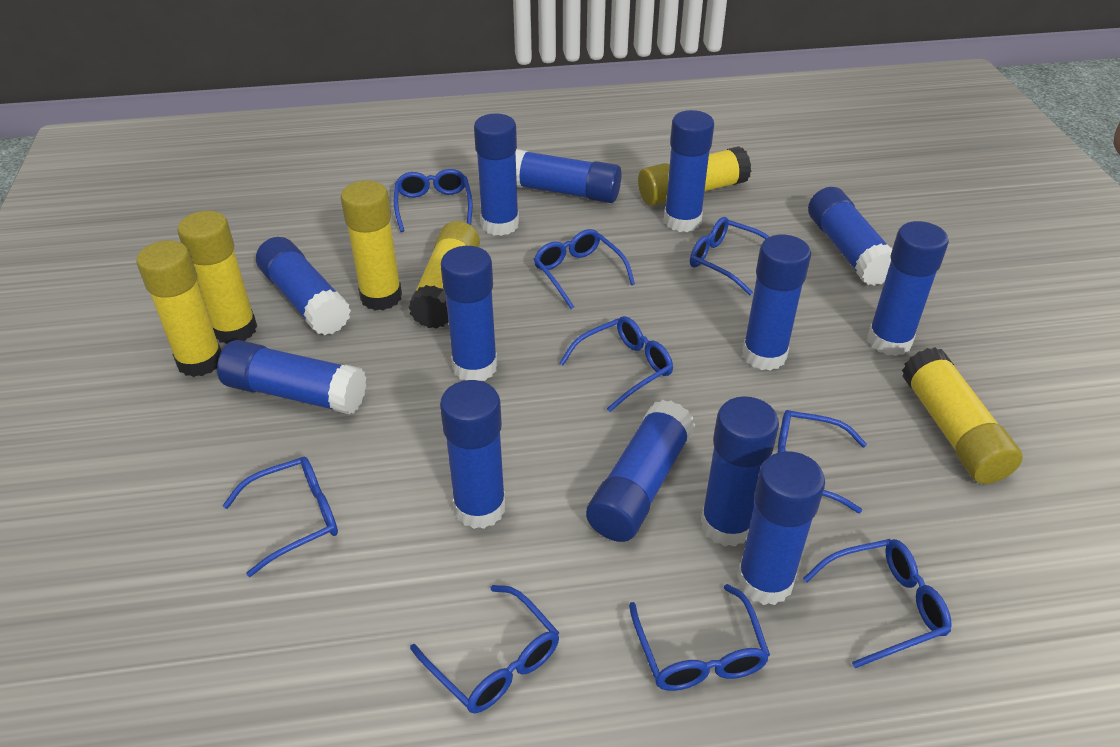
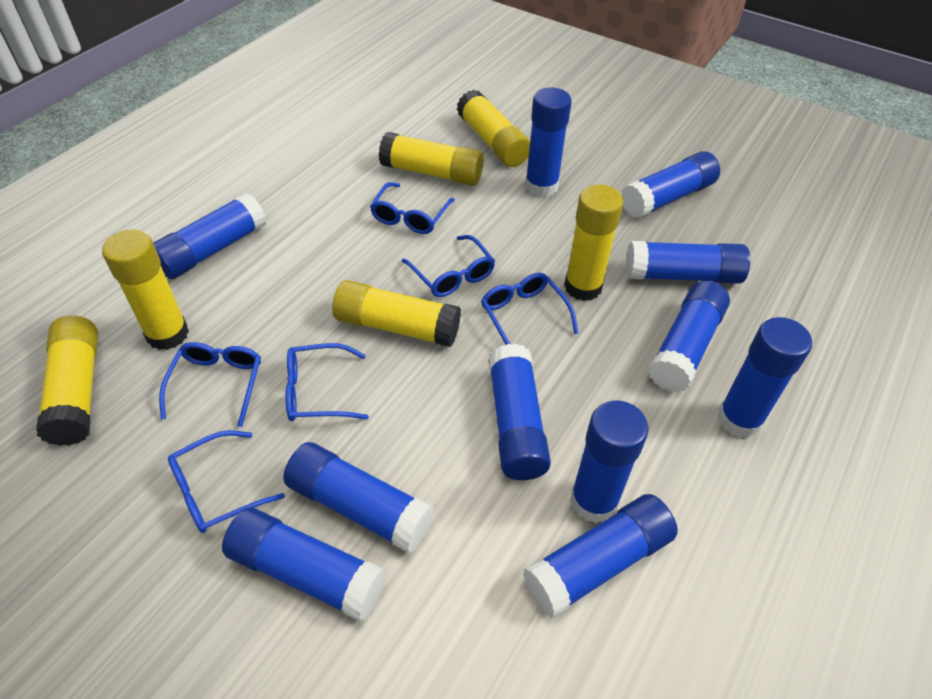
blue glasses: [222,457,338,577] [394,169,472,232] [410,585,559,713] [534,229,635,309] [560,316,673,412] [629,584,770,691] [690,217,769,295] [777,410,867,513] [803,539,952,668] = 9 -> [159,342,261,427] [168,430,285,533] [285,343,369,421] [370,182,455,234] [402,235,495,297] [481,273,579,345] = 6
blue glue stick: [217,340,366,414] [256,237,351,335] [440,380,506,529] [441,246,498,381] [474,113,519,236] [515,149,621,203] [586,400,695,542] [664,110,714,232] [701,396,779,547] [737,451,825,605] [742,235,811,371] [808,187,892,286] [867,221,949,356] = 13 -> [153,193,266,279] [222,508,386,622] [283,442,434,553] [488,344,551,480] [523,494,678,618] [525,87,572,197] [570,400,649,523] [622,151,720,218] [626,241,750,284] [648,281,730,392] [717,317,812,438] = 11

